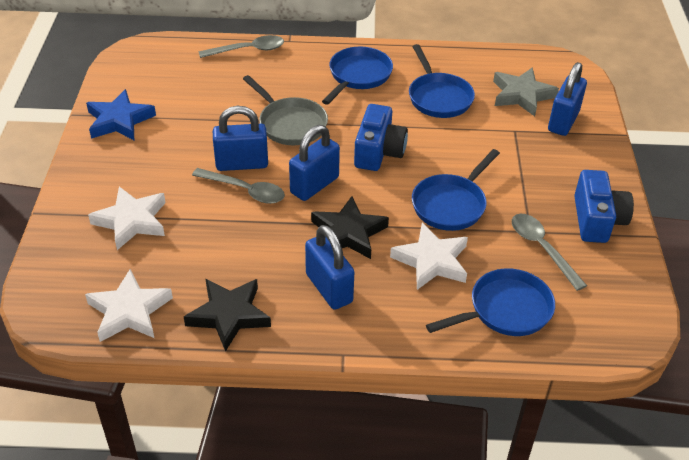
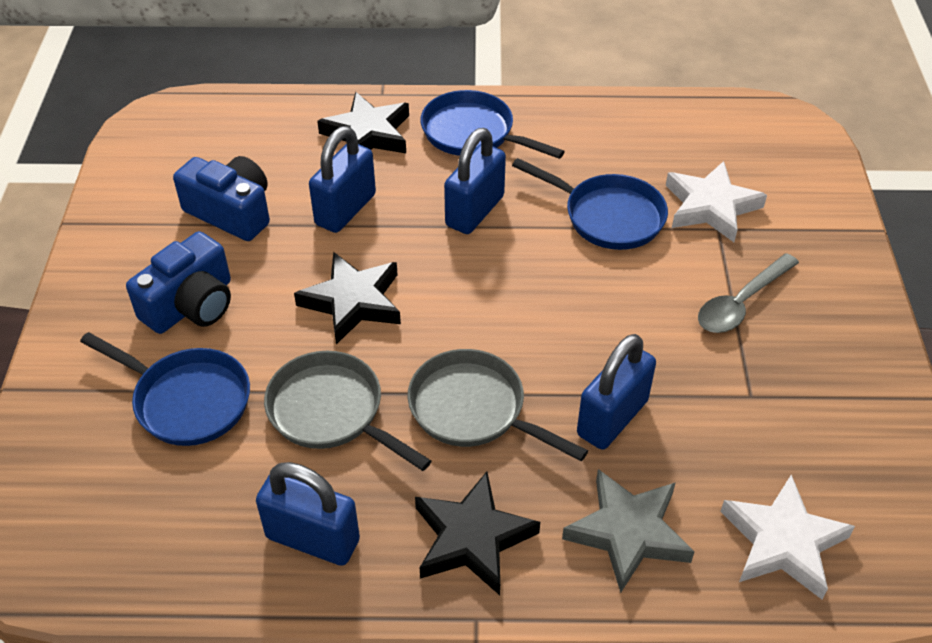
black star: [184,279,271,352] [311,196,389,259] = 2 -> [294,252,401,345] [317,92,409,153] [415,471,540,595] = 3
blue pan: [322,47,393,105] [409,44,475,118] [412,149,500,231] [426,268,555,336] = 4 -> [80,332,250,446] [420,90,565,159] [512,158,668,250] = 3
blue star: [86,89,156,140] = 1 -> none = 0
grey pan: [243,75,328,145] = 1 -> [264,351,432,471] [408,349,588,461] = 2
grey spoon: [192,168,285,204] [199,35,284,58] [512,214,587,291] = 3 -> [698,253,799,333] = 1
white star: [85,269,173,342] [88,187,166,250] [390,223,468,290] = 3 -> [666,161,767,242] [720,475,855,599] = 2

